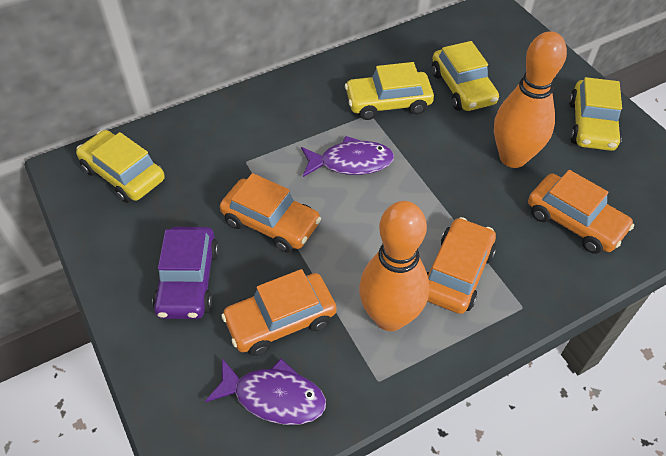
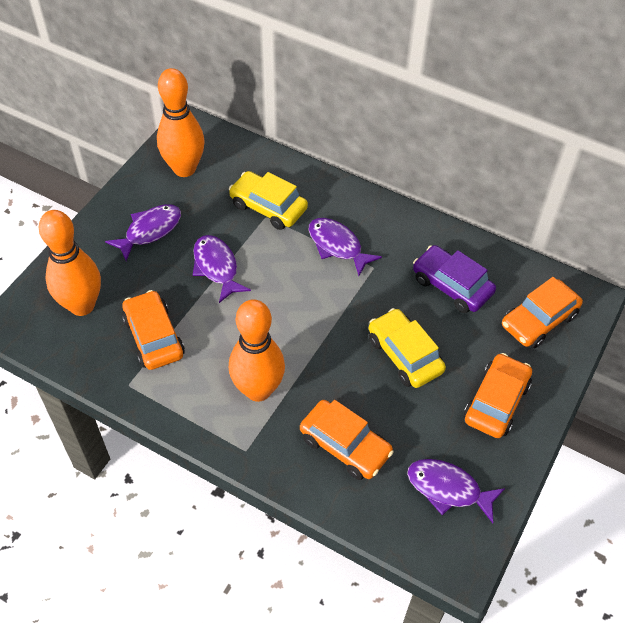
orange bowling pin: [359,201,429,331] [494,31,567,168] = 2 -> [38,210,101,316] [157,68,205,177] [229,299,285,402] = 3
purple fish: [205,358,326,425] [301,136,394,177] = 2 -> [105,204,181,261] [193,235,251,303] [309,218,382,276] [407,459,505,523] = 4
yellow car: [76,130,165,203] [345,62,434,120] [432,41,499,111] [569,77,622,151] = 4 -> [229,171,308,230] [369,308,446,388] = 2

